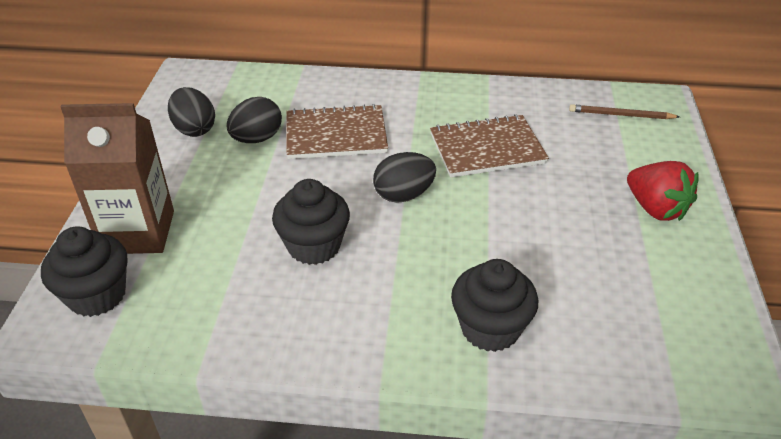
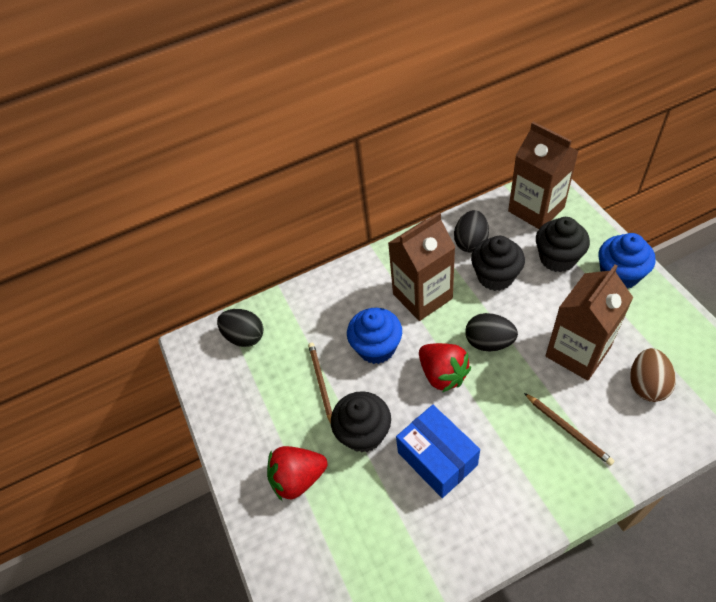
blue box: none = 0 -> [396,405,480,498] = 1
blue cupcake: none = 0 -> [347,308,402,364] [599,233,656,289] = 2
brown carton: [61,103,174,254] = 1 -> [388,212,455,321] [508,122,579,229] [546,265,633,381] = 3
brown egg: none = 0 -> [630,348,676,402] = 1
brown notebook: [286,104,388,159] [430,114,549,178] = 2 -> none = 0
brown pencil: [569,104,680,119] = 1 -> [308,343,332,424] [524,393,614,466] = 2
red strawberry: [627,161,699,221] = 1 -> [267,446,328,501] [419,343,471,393] = 2

